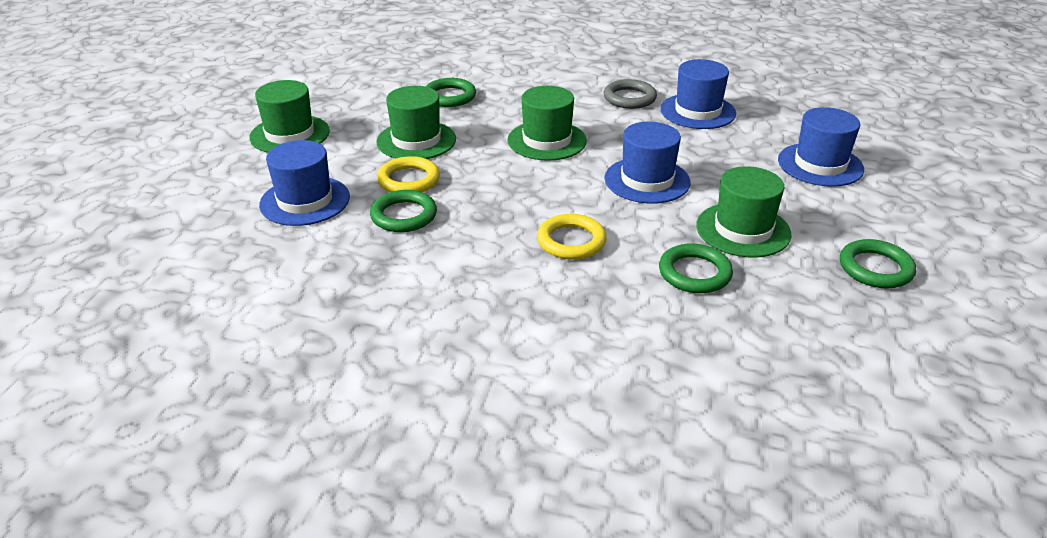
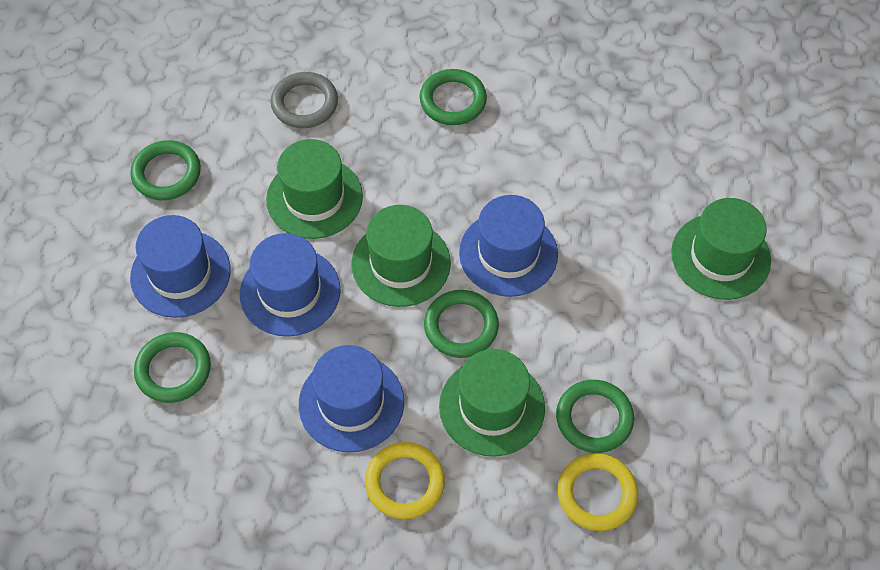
green ring: [370,190,437,232] [425,78,476,107] [659,244,733,293] [840,239,916,288] = 4 -> [130,140,201,200] [134,332,211,403] [420,69,487,125] [424,290,499,358] [556,380,634,453] = 5

